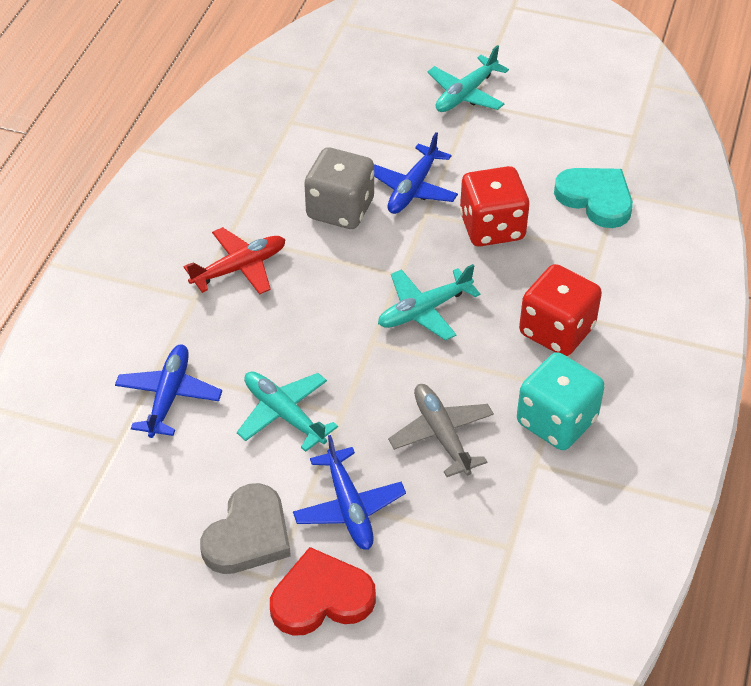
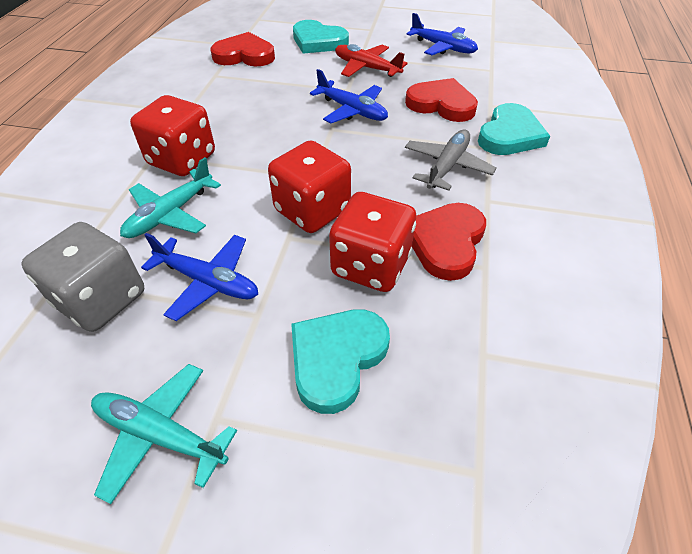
grey heart: [200,483,291,574] = 1 -> none = 0
red dice: [460,166,530,247] [519,264,602,356] = 2 -> [130,95,215,176] [268,140,351,233] [329,192,416,292] = 3
red heart: [270,547,376,635] = 1 -> [210,32,275,66] [405,78,478,122] [412,203,486,281] = 3
turquoise dice: [517,352,605,450] = 1 -> none = 0
turquoise heart: [554,168,633,228] = 1 -> [291,309,390,414] [293,20,349,54] [478,103,550,155] = 3
turquoise plane: [237,371,338,452] [378,264,481,341] [427,45,509,112] = 3 -> [91,364,237,504] [120,157,221,238] = 2

